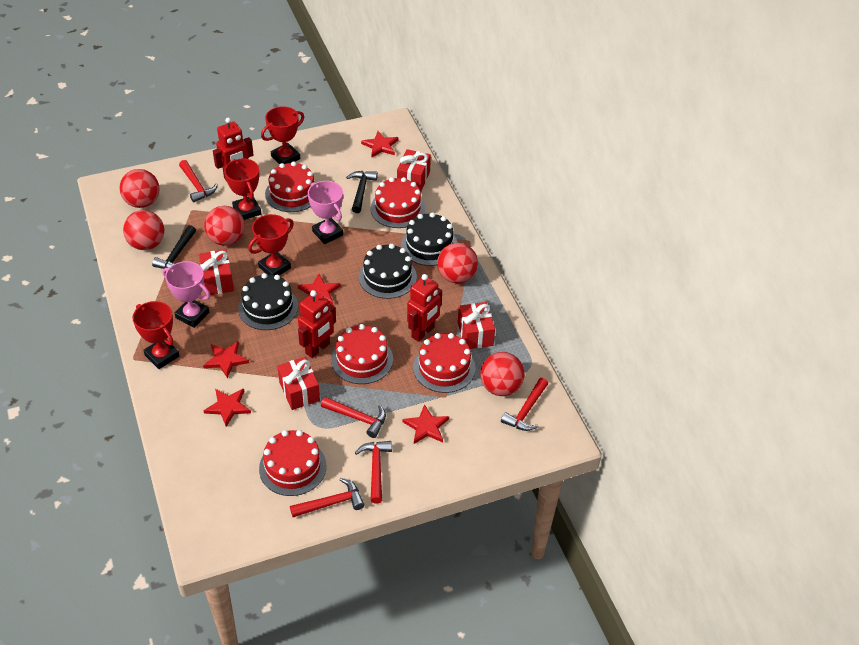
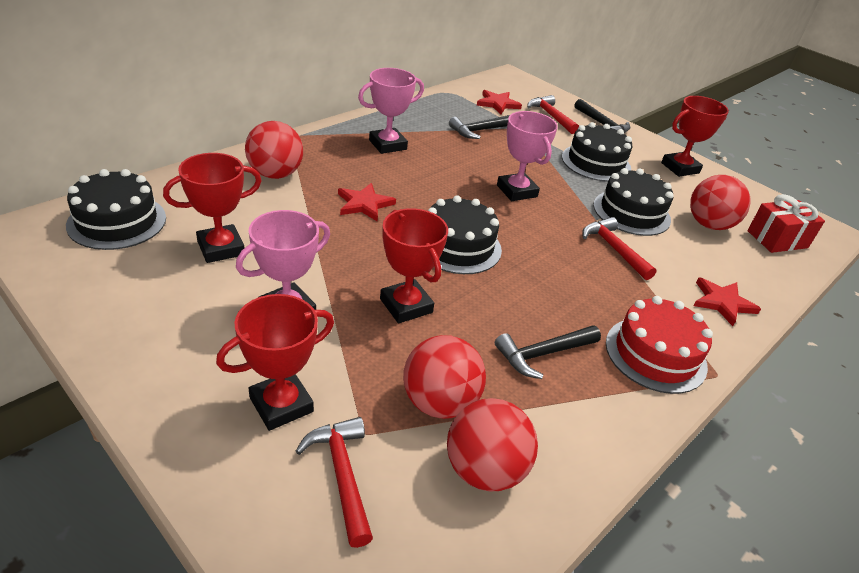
black cake: [238,273,298,330] [359,244,417,299] [401,212,458,266] = 3 -> [66,169,166,250] [428,195,502,274] [562,122,633,182] [593,168,673,236] = 4
black hammer: [152,225,196,269] [346,171,378,213] = 2 -> [449,115,510,139] [495,325,601,379] [574,99,630,133] = 3
pink trophy: [163,261,210,328] [308,181,343,244] = 2 -> [236,210,330,310] [358,68,424,154] [497,111,558,201] = 3
red ball: [120,169,160,208] [123,210,164,250] [204,206,245,246] [437,243,478,283] [480,352,525,396] = 5 -> [245,121,303,179] [403,335,486,419] [447,398,538,492] [690,175,751,230] = 4
red cake: [259,430,326,496] [265,162,316,212] [331,324,393,384] [370,177,426,228] [413,333,476,393] = 5 -> [606,296,713,394] = 1
red gift: [199,249,234,296] [277,357,320,410] [397,149,431,192] [458,302,495,349] = 4 -> [747,194,825,253] = 1
red hammer: [179,160,218,202] [290,478,365,517] [321,397,386,438] [355,441,392,504] [501,378,548,431] = 5 -> [296,417,373,548] [527,95,579,134] [582,217,657,280] = 3
red robot: [213,118,254,181] [298,290,336,358] [407,274,442,342] = 3 -> none = 0
red star: [203,341,249,378] [204,389,251,427] [298,273,340,305] [361,131,398,157] [402,404,449,444] = 5 -> [338,183,396,222] [477,90,522,114] [694,277,761,326] = 3

